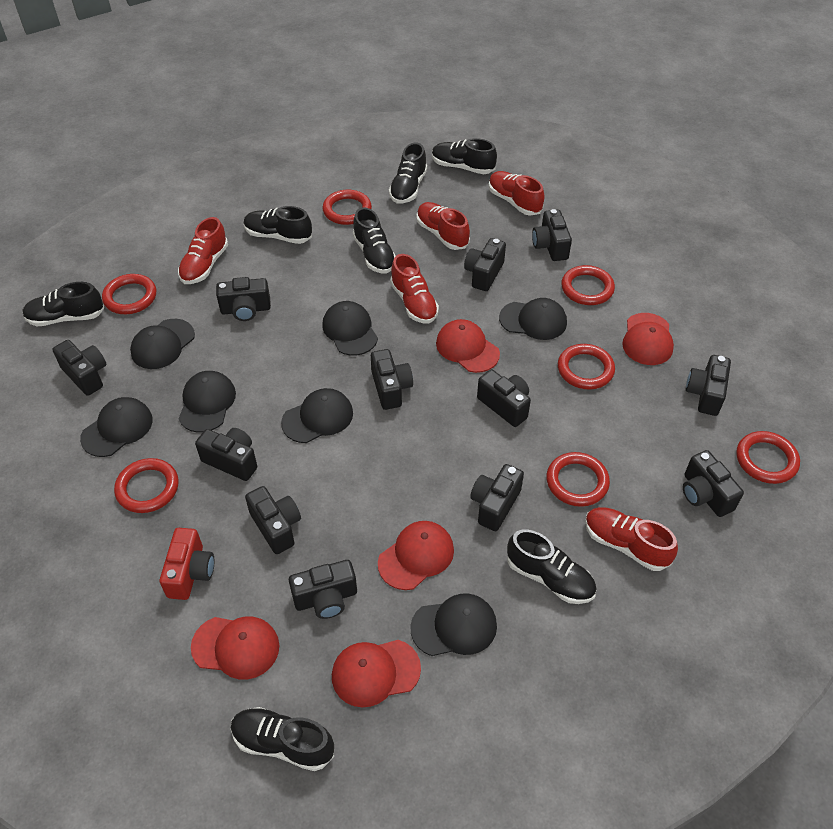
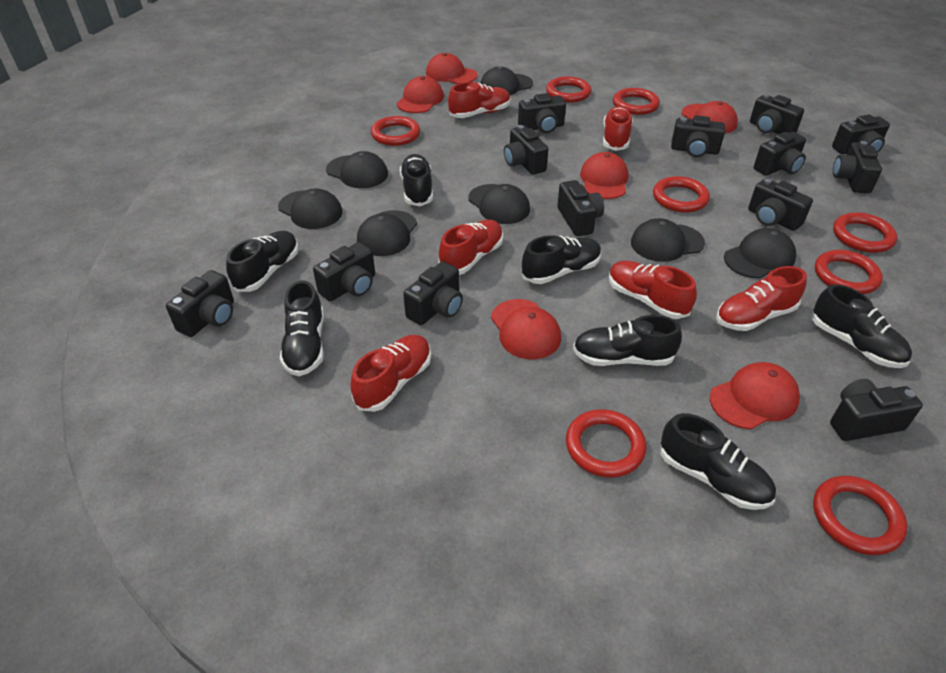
black camera: [52,340,106,396] [195,428,257,481] [216,277,271,321] [245,486,301,554] [289,560,357,619] [371,349,413,410] [464,238,506,291] [470,464,524,531] [477,370,531,427] [532,209,572,261] [683,450,744,517] [686,355,731,416] = 12 -> [166,270,234,337] [313,242,375,301] [403,261,463,325] [504,125,548,175] [518,93,566,133] [557,180,604,236] [671,115,725,157] [748,178,813,231] [750,94,804,134] [754,132,806,176] [830,379,923,441] [832,115,890,154] [833,141,882,193] = 13
red camera: [159,528,214,600] = 1 -> none = 0
red cap: [191,616,279,680] [332,640,421,708] [378,521,454,590] [436,319,500,373] [622,313,674,365] = 5 -> [397,76,444,113] [426,53,478,84] [491,299,561,359] [580,152,628,199] [682,101,738,133] [710,362,800,429] = 6
red ring: [102,274,156,314] [114,458,179,513] [322,190,372,225] [546,452,610,507] [558,344,615,389] [561,265,615,305] [736,431,800,484] = 7 -> [371,116,420,146] [546,76,592,103] [566,409,646,478] [613,88,660,115] [653,176,710,213] [813,476,907,555] [815,250,883,294] [833,212,897,253] = 8
red shoe: [178,217,228,284] [390,254,439,323] [417,202,470,250] [489,171,545,216] [585,507,678,571] = 5 -> [350,335,431,412] [438,220,503,275] [448,82,511,118] [603,106,633,151] [609,260,697,319] [716,266,807,331] = 6

